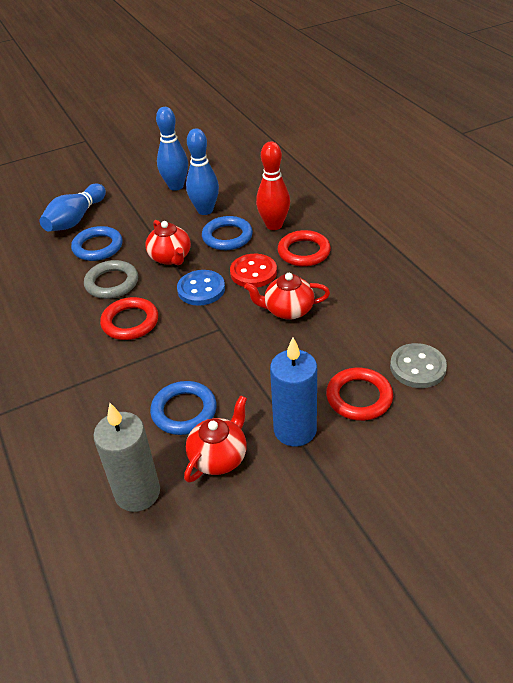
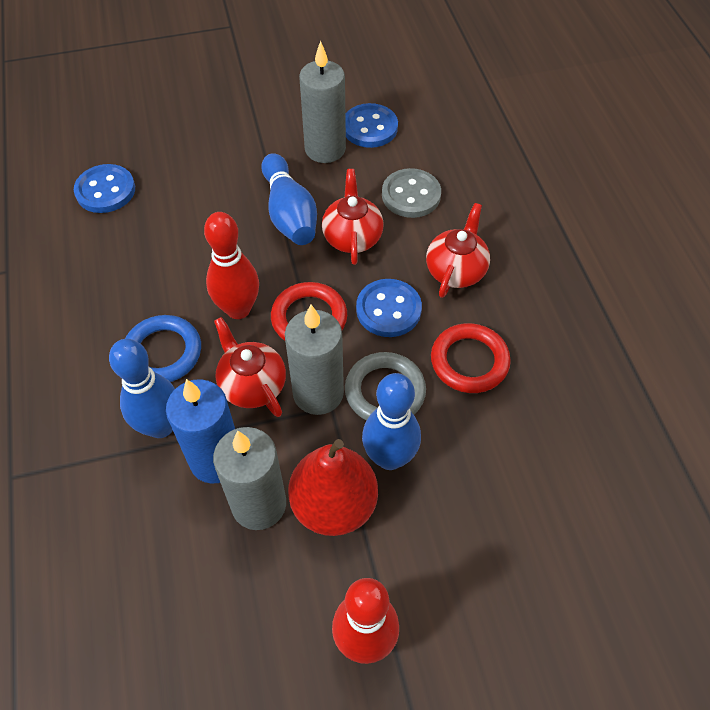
blue button: [177,270,225,306] = 1 -> [74,164,135,213] [345,103,398,148] [356,279,422,337] = 3
blue ring: [71,226,123,261] [150,381,217,435] [202,216,253,250] = 3 -> [125,315,201,382] = 1
grey candle: [93,403,160,512] = 1 -> [213,427,286,530] [285,305,344,415] [299,41,346,163] = 3
red bowling pin: [256,142,290,230] = 1 -> [204,212,259,319] [332,578,399,664] = 2
red button: [230,254,277,288] = 1 -> none = 0
red pear: none = 0 -> [288,439,378,536] = 1
red ring: [100,297,158,340] [278,230,331,267] [326,368,393,421] = 3 -> [271,282,347,341] [431,323,511,393] = 2

